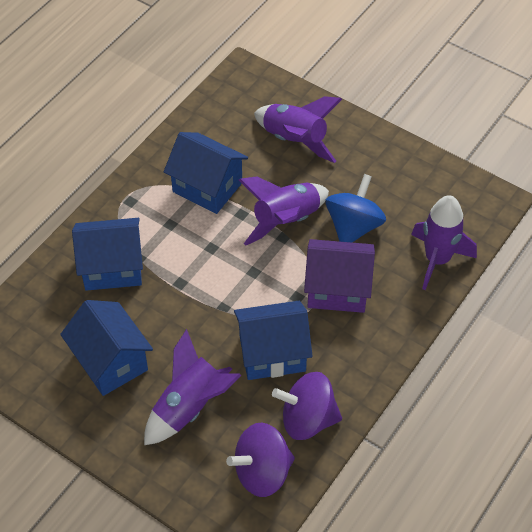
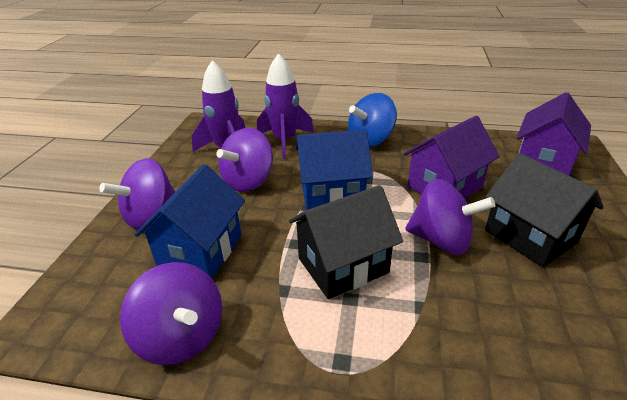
black house: none = 0 -> [289,185,403,299] [485,153,604,267] = 2
blue house: [60,300,153,396] [72,218,143,291] [164,132,248,214] [234,301,313,380] = 4 -> [135,164,245,278] [296,130,373,210] = 2
purple house: [304,239,375,313] = 1 -> [404,116,500,199] [517,92,591,175] = 2
purple rocket: [144,329,242,445] [239,176,329,246] [254,96,342,163] [411,195,477,290] = 4 -> [192,60,245,152] [257,53,314,159] = 2
purple spinning top: [226,423,295,497] [272,372,342,440] = 2 -> [99,158,176,230] [120,262,222,365] [216,128,273,192] [405,179,495,255] = 4

